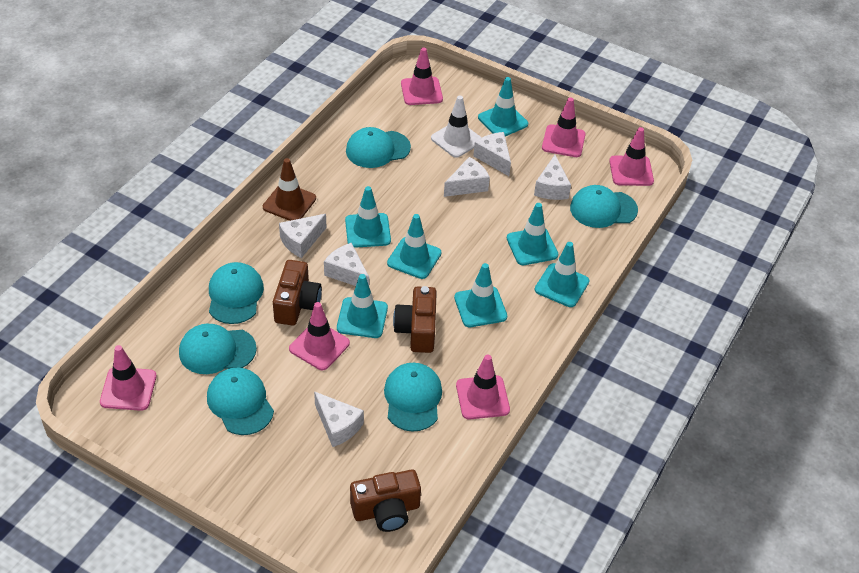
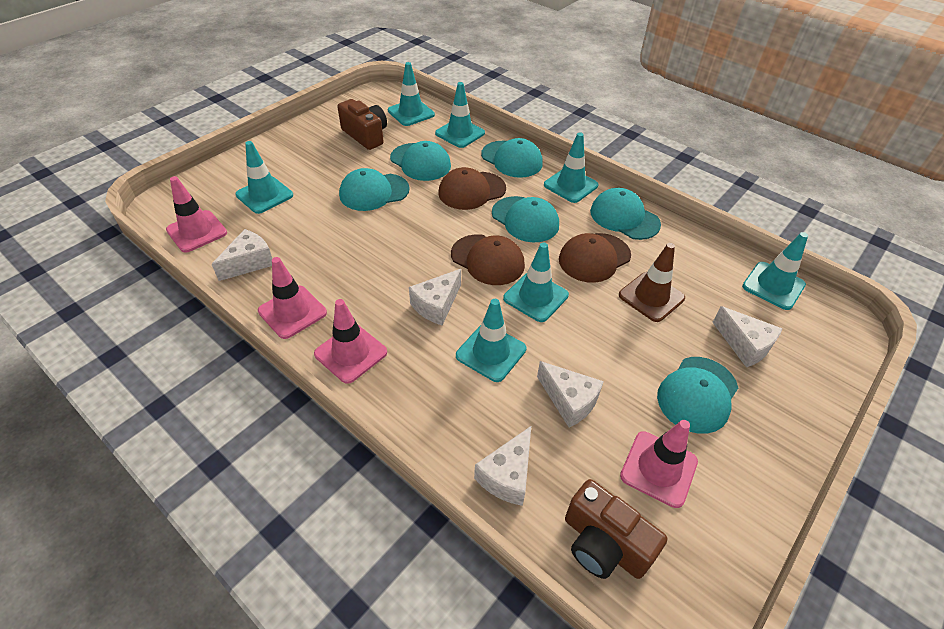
brown camera: [273,260,322,326] [350,470,421,532] [393,286,437,353] = 3 -> [337,99,387,150] [565,479,667,579] = 2
brown cap: none = 0 -> [438,167,506,210] [451,234,525,285] [559,233,631,283] = 3
pink traffic cone: [100,345,157,411] [289,302,350,370] [401,47,443,105] [456,354,510,419] [542,97,586,157] [609,127,654,186] = 6 -> [166,176,227,252] [258,257,327,339] [314,299,387,384] [620,420,698,508] = 4
white cheese: [279,214,327,258] [314,391,364,447] [324,243,369,286] [444,157,490,197] [473,132,511,176] [534,155,571,200] = 6 -> [211,229,272,281] [409,269,461,325] [474,426,531,506] [537,361,604,427] [712,306,783,367] = 5
white traffic cone: [431,95,482,158] = 1 -> none = 0

